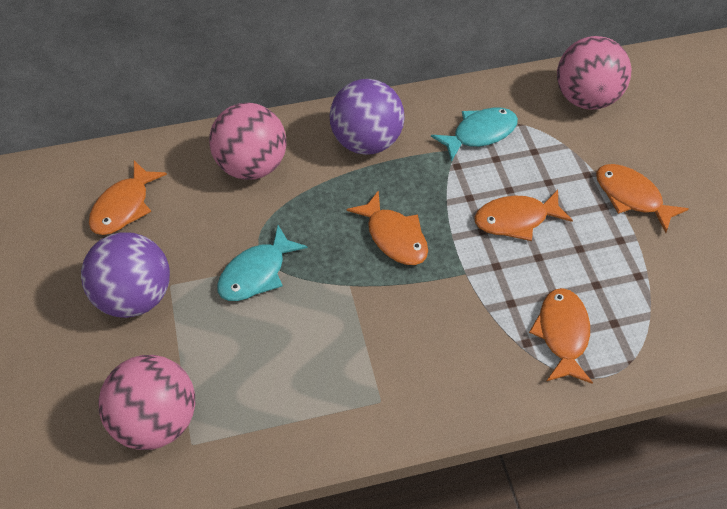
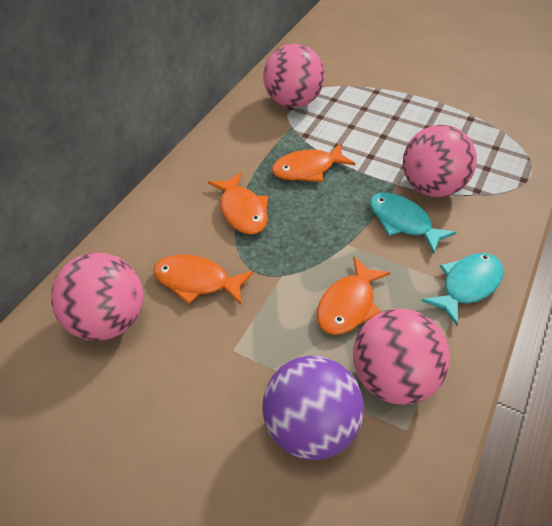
orange fish: [89,161,167,235] [346,190,428,265] [475,190,573,241] [529,288,593,384] [596,164,689,233] = 5 -> [153,255,253,304] [208,172,268,235] [272,143,355,182] [317,256,390,335] = 4
pink ball: [98,355,195,450] [209,103,286,180] [557,36,632,110] = 3 -> [51,253,143,341] [263,43,325,108] [353,309,450,405] [403,125,477,197] = 4
purple ball: [81,232,170,318] [330,79,404,155] = 2 -> [262,356,364,460] = 1

